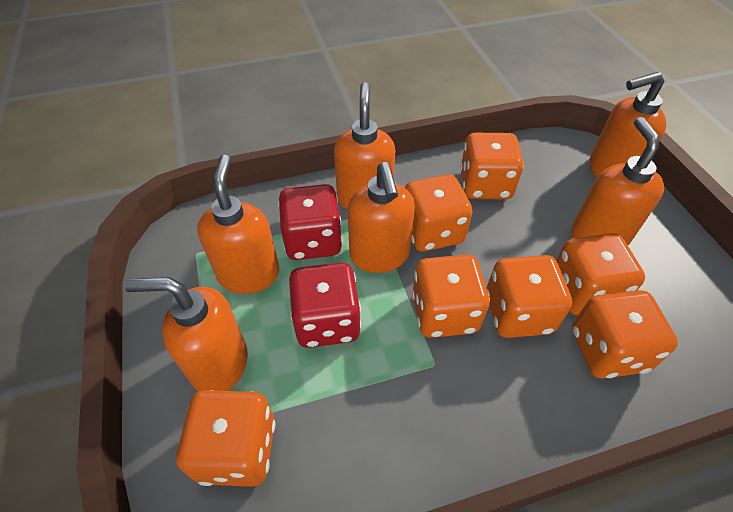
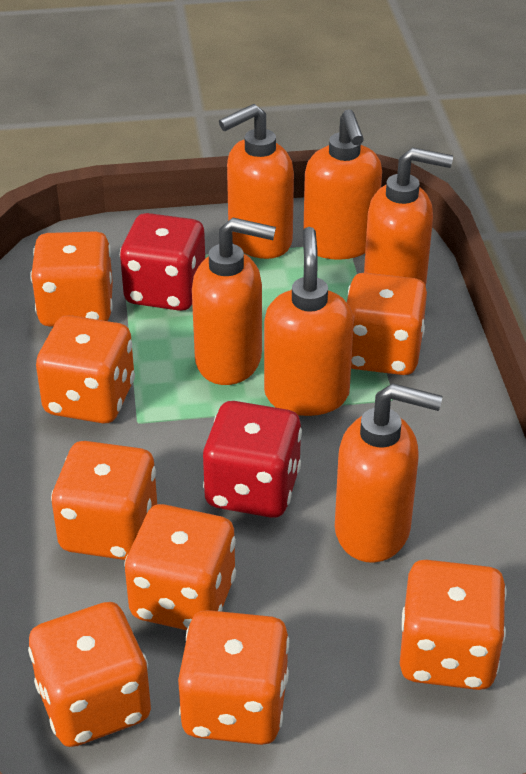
orange dice: [176,390,275,487] [405,174,473,252] [412,255,490,338] [460,133,524,199] [486,255,572,338] [556,233,645,315] [572,290,678,379] = 7 -> [28,602,151,747] [30,231,113,327] [36,315,135,423] [51,441,157,560] [124,504,236,630] [178,610,289,745] [346,273,427,375] [400,560,507,690] = 8

